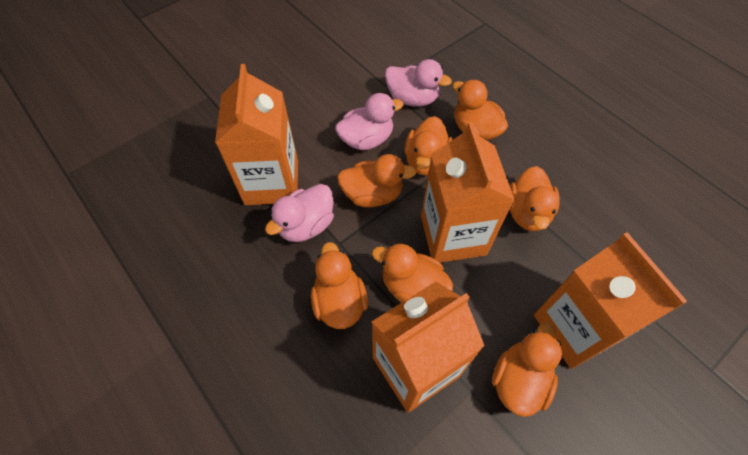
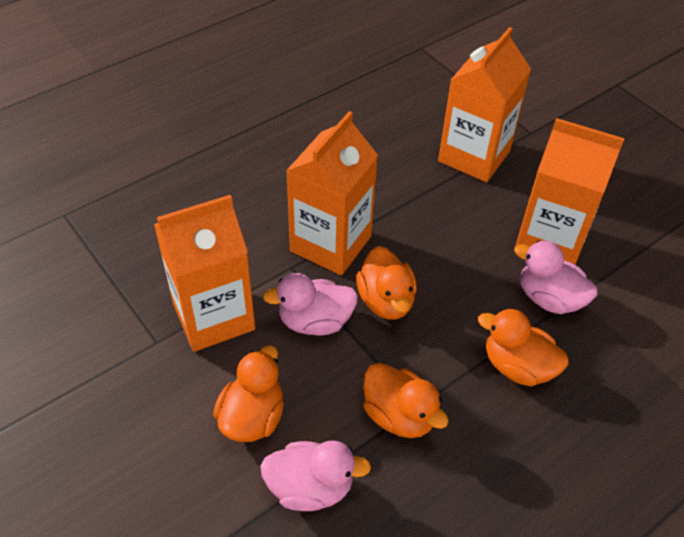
orange duck: [311,242,368,329] [337,154,416,207] [372,243,453,303] [405,116,452,175] [452,80,508,141] [492,322,562,417] [510,166,560,231] = 7 -> [213,346,284,442] [356,246,417,320] [363,363,449,438] [478,309,569,386] = 4

